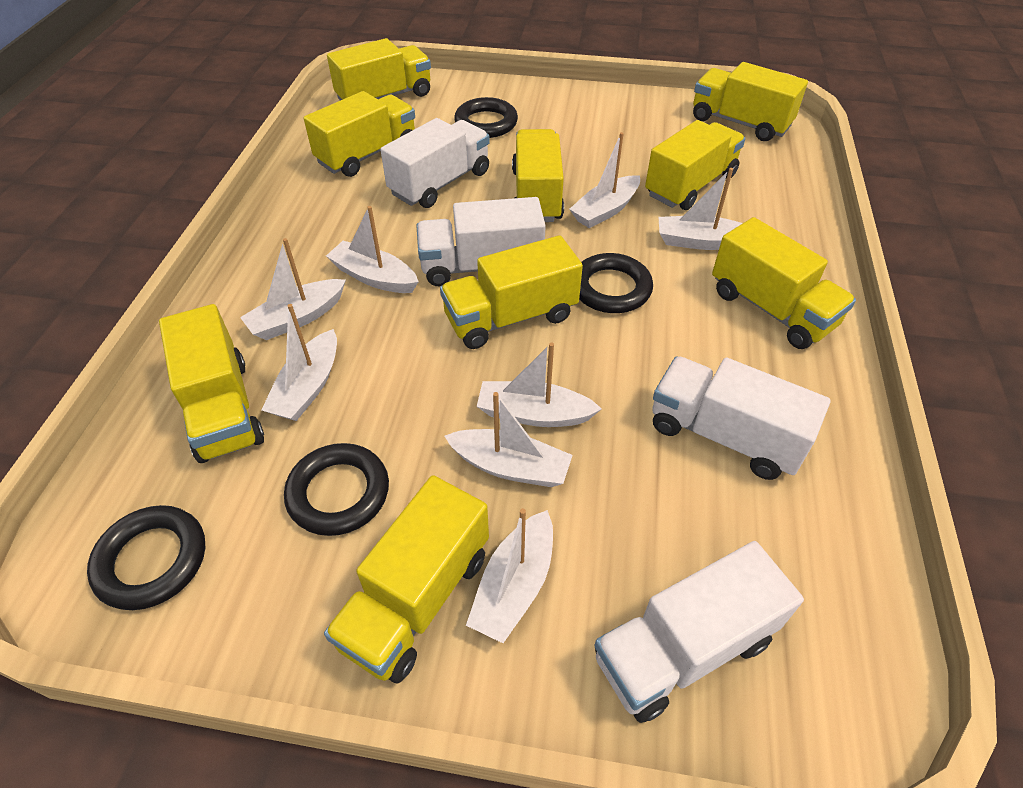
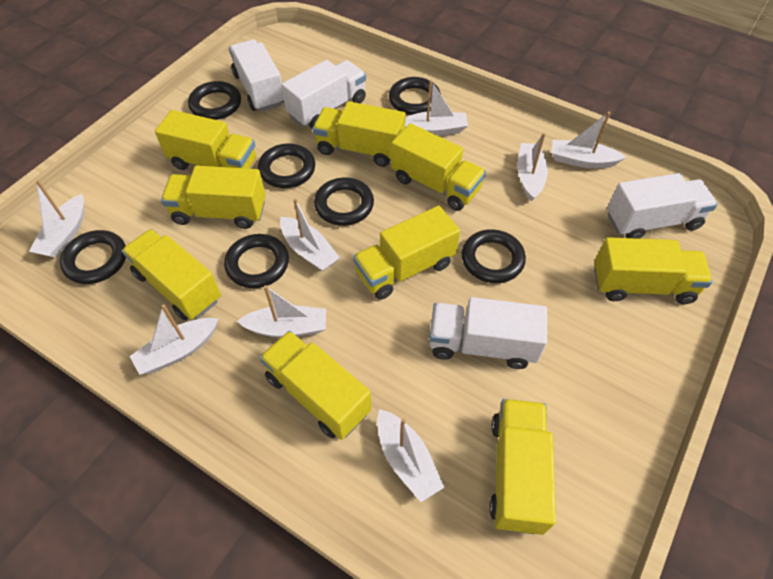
black ring: [87,505,205,610] [284,443,389,536] [454,97,518,138] [579,253,653,313] = 4 -> [60,230,126,284] [188,81,241,120] [224,234,289,288] [258,144,315,188] [314,177,374,226] [389,77,441,115] [462,229,526,283] = 7

